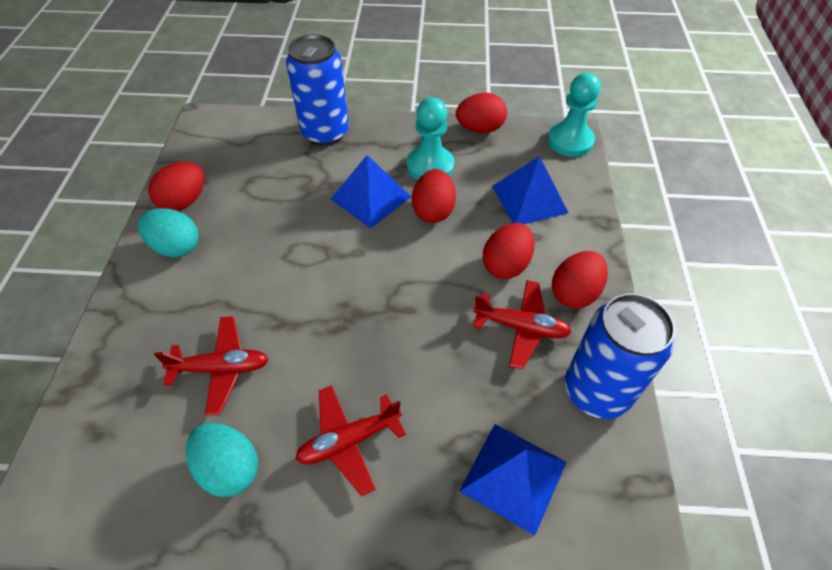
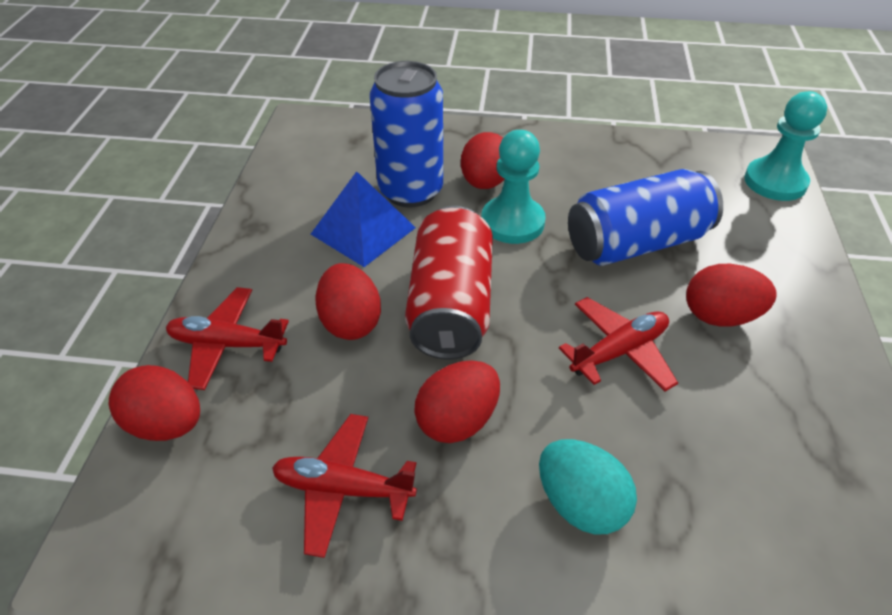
blue pyramid: [331,155,411,229] [459,424,567,535] [492,156,569,224] = 3 -> [311,171,416,267] = 1
red can: none = 0 -> [405,206,493,360] = 1
turquoise egg: [138,208,199,258] [186,423,258,497] = 2 -> [539,439,637,535] = 1

